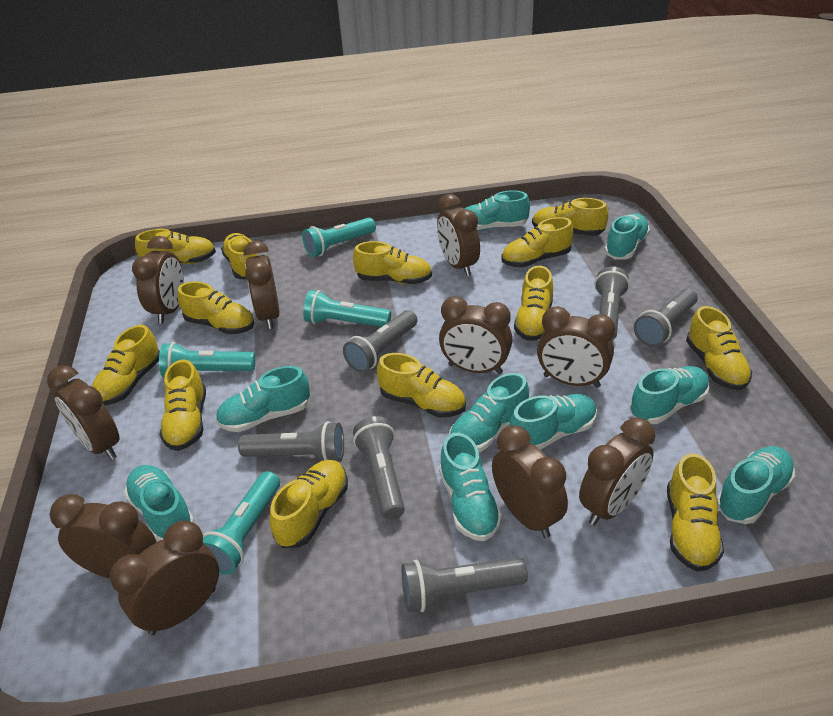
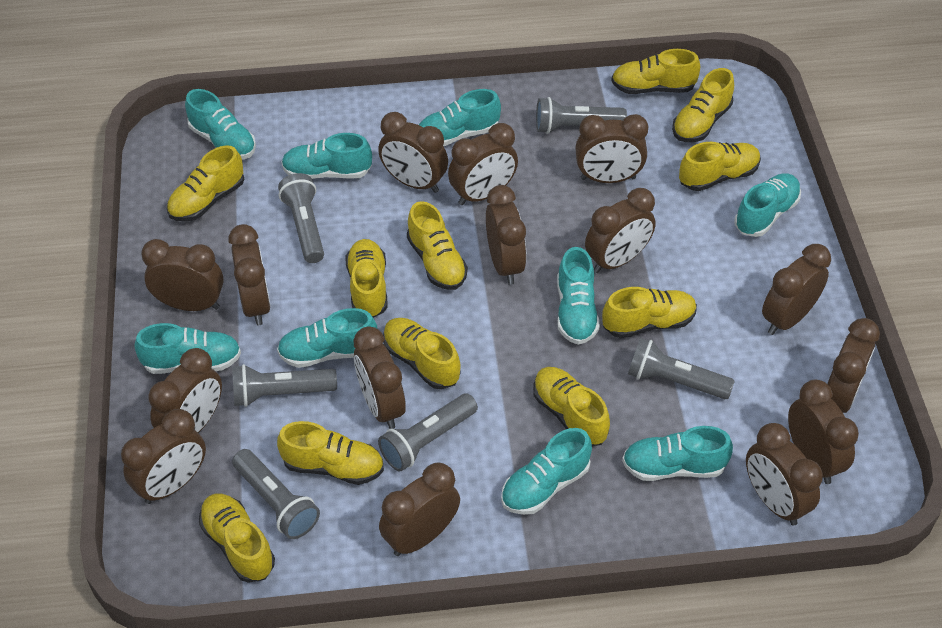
brown clock: [47,365,120,460] [49,494,156,579] [110,521,219,635] [132,236,184,324] [244,241,280,329] [437,194,480,276] [439,296,512,374] [492,425,568,538] [537,306,615,388] [579,417,655,526] = 10 -> [121,409,206,504] [141,239,224,311] [148,348,222,433] [228,224,271,326] [353,326,406,429] [378,112,448,193] [379,462,460,556] [448,123,518,205] [486,185,526,285] [575,114,648,183] [585,188,656,273] [746,423,823,526] [762,244,831,335] [788,379,859,484] [827,318,880,413] = 15
turquoise flashlight: [159,342,256,378] [203,471,280,575] [302,217,376,257] [303,290,391,327] = 4 -> none = 0
yellow shoe: [92,325,160,406] [135,229,216,264] [160,360,206,451] [178,282,254,334] [221,233,258,279] [270,460,348,548] [353,241,432,284] [377,353,466,418] [501,217,574,267] [514,266,553,341] [532,198,608,236] [667,453,724,572] [686,306,752,390] = 13 -> [167,146,244,221] [199,493,275,583] [277,421,384,485] [346,239,388,318] [383,318,461,389] [407,201,468,290] [533,367,610,446] [602,287,697,338] [611,49,700,94] [672,68,734,142] [679,142,761,191] = 11

